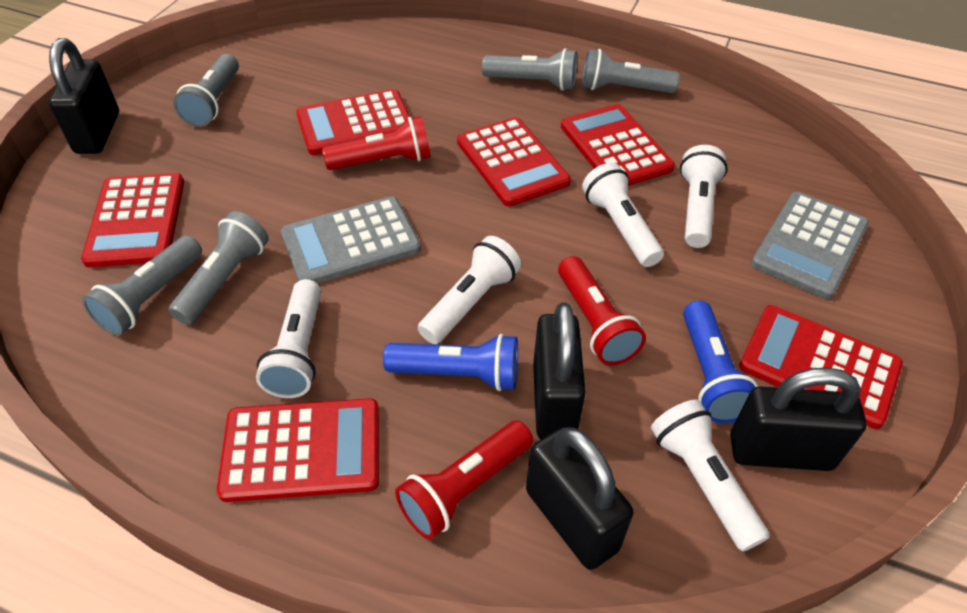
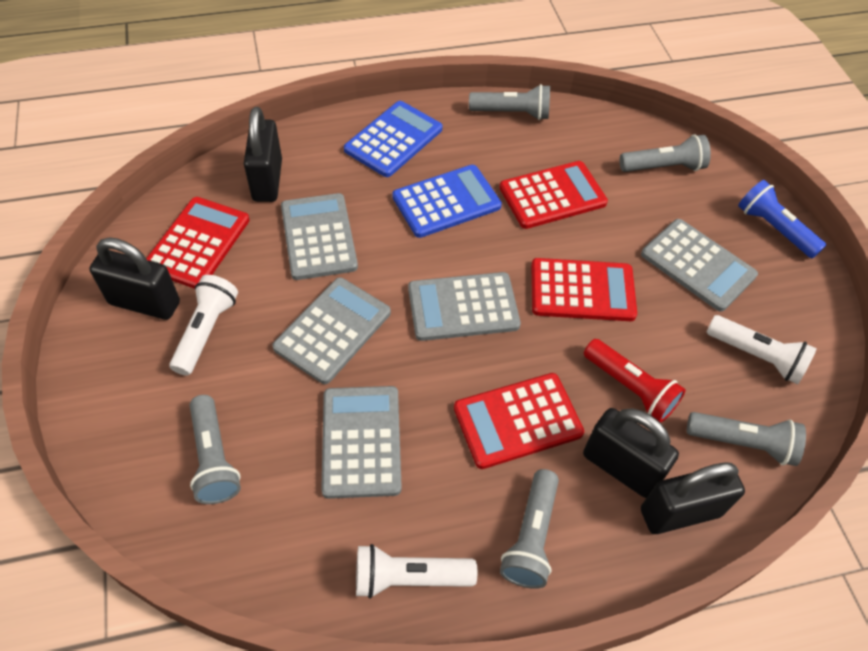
blue calculator: none = 0 -> [344,101,443,177] [392,165,502,238] = 2
blue flashlight: [383,334,518,391] [683,301,758,423] = 2 -> [738,180,826,259] = 1
grey calculator: [281,196,421,283] [751,192,869,299] = 2 -> [272,277,391,384] [281,193,358,280] [321,386,402,499] [408,272,521,341] [641,219,758,312] = 5
red calculator: [81,173,184,268] [217,398,379,502] [296,89,410,155] [457,117,571,207] [561,104,675,186] [739,305,903,429] = 6 -> [146,197,250,289] [454,373,584,469] [499,161,608,229] [531,258,637,321] = 4
red flashlight: [322,116,431,170] [395,421,533,539] [558,256,646,365] = 3 -> [584,339,686,423] = 1
white flashlight: [256,279,321,398] [418,236,521,344] [582,163,664,267] [651,399,769,552] [680,145,728,248] = 5 -> [169,275,238,376] [356,544,477,598] [706,315,817,384] = 3

